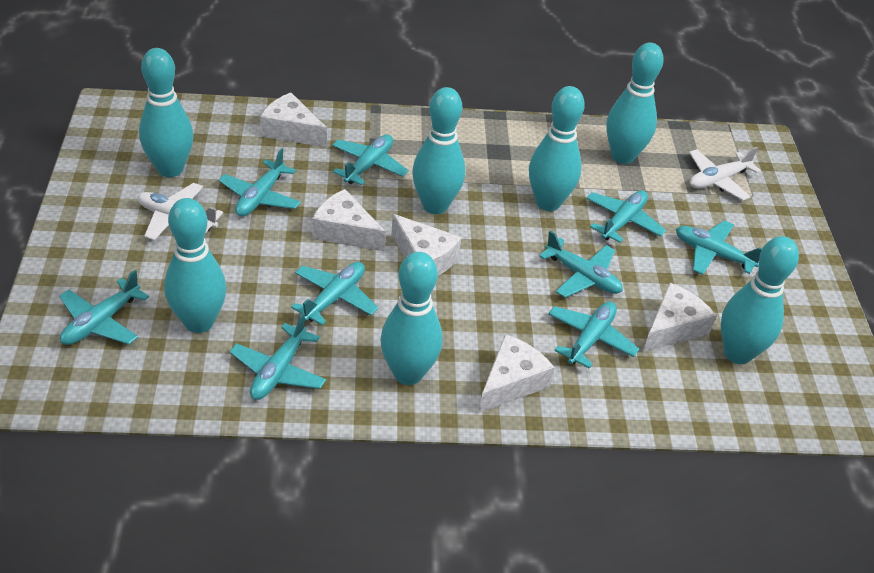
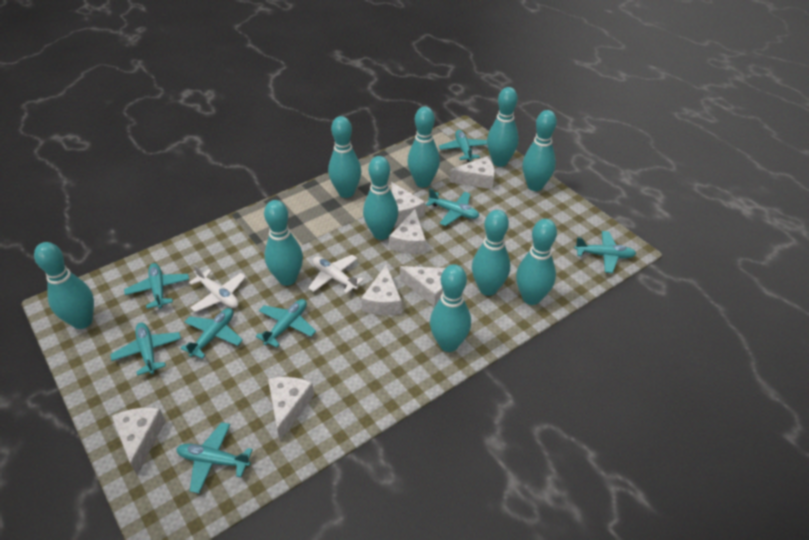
turquoise bowling pin: [139,48,193,177] [164,198,227,333] [380,252,443,385] [412,87,465,214] [529,86,585,211] [606,42,664,164] [721,236,799,364] = 7 -> [34,242,94,329] [264,200,303,286] [328,116,362,198] [363,156,399,240] [407,106,440,188] [430,264,471,352] [472,210,510,296] [487,87,519,167] [516,219,557,305] [522,110,557,191] = 10
turquoise plane: [59,270,149,345] [218,148,301,216] [230,313,326,400] [291,262,378,325] [332,134,409,185] [539,231,623,298] [548,301,639,369] [586,190,666,243] [676,220,762,275] = 9 -> [110,322,181,376] [124,263,189,309] [176,422,253,493] [181,308,243,359] [256,299,316,348] [426,188,479,226] [439,130,487,162] [574,231,636,273] = 8
white cheese: [260,93,327,147] [312,189,386,252] [391,214,462,276] [479,334,555,413] [643,283,717,352] = 5 -> [112,408,166,475] [268,377,314,440] [361,264,402,315] [389,210,426,254] [391,182,425,224] [400,266,445,307] [450,157,495,189] = 7

